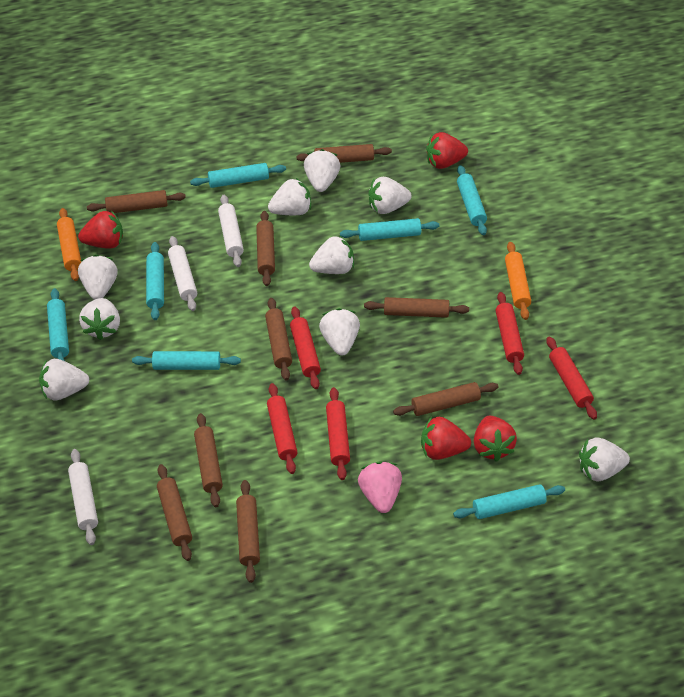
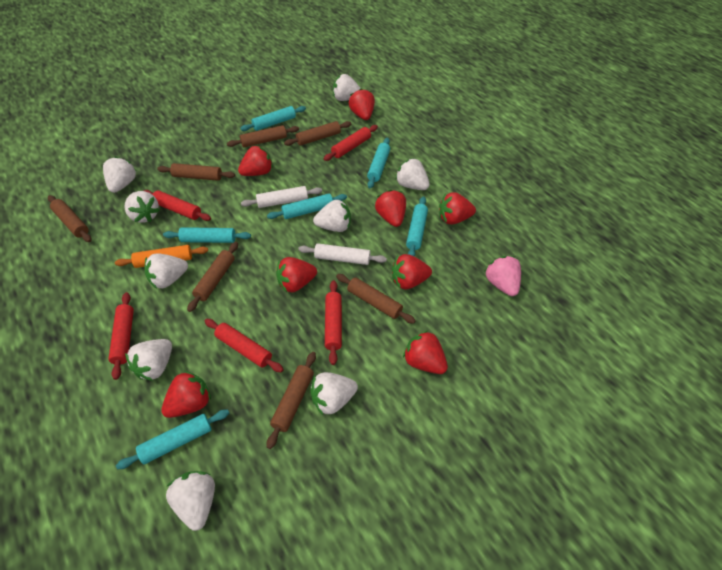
brown rolling pin: [87,190,186,213] [157,464,192,561] [194,413,223,507] [236,480,260,583] [256,211,275,286] [265,298,292,380] [296,144,392,163] [364,297,469,318] [393,382,498,416] = 9 -> [48,195,92,242] [157,163,235,181] [187,242,238,312] [227,125,299,147] [267,352,316,449] [284,121,351,146] [336,274,416,324] = 7
orange rolling pin: [57,208,81,281] [505,242,531,320] = 2 -> [115,245,208,268] = 1
red strawberry: [78,210,123,249] [421,417,471,460] [426,132,468,169] [474,416,517,462] = 4 -> [161,371,211,418] [238,145,273,176] [276,257,317,292] [349,88,375,120] [375,190,406,227] [392,254,432,290] [403,330,448,374] [439,192,476,225] = 8
turquoise rolling pin: [47,288,69,361] [132,351,241,370] [146,242,164,320] [190,163,286,188] [340,218,439,241] [453,484,565,519] [457,165,487,235] = 7 -> [116,410,229,469] [163,227,251,243] [240,106,306,131] [267,194,347,219] [367,138,390,188] [406,196,428,257] = 6
white rolling pin: [68,449,98,545] [168,236,197,311] [218,195,244,267] = 3 -> [241,186,322,208] [298,243,387,265] = 2

